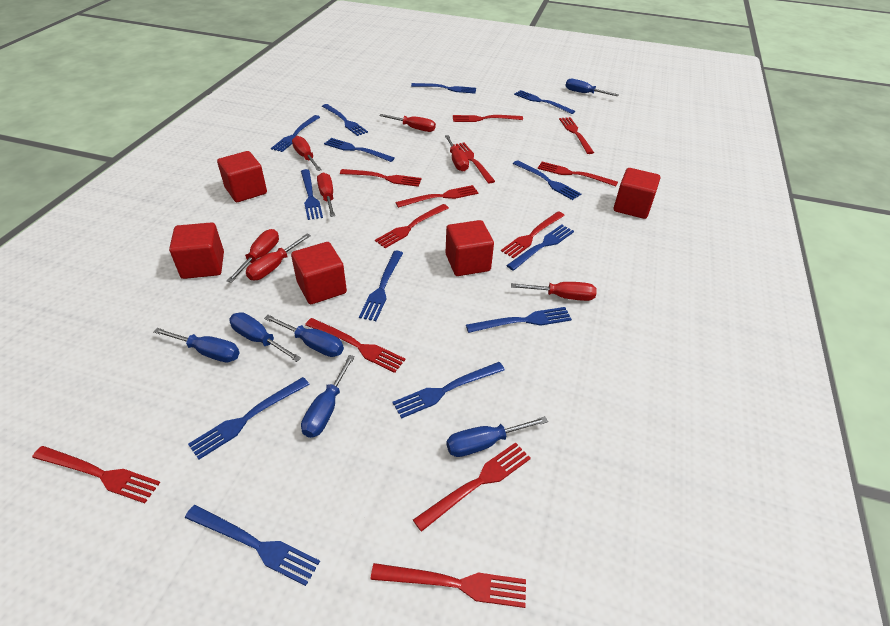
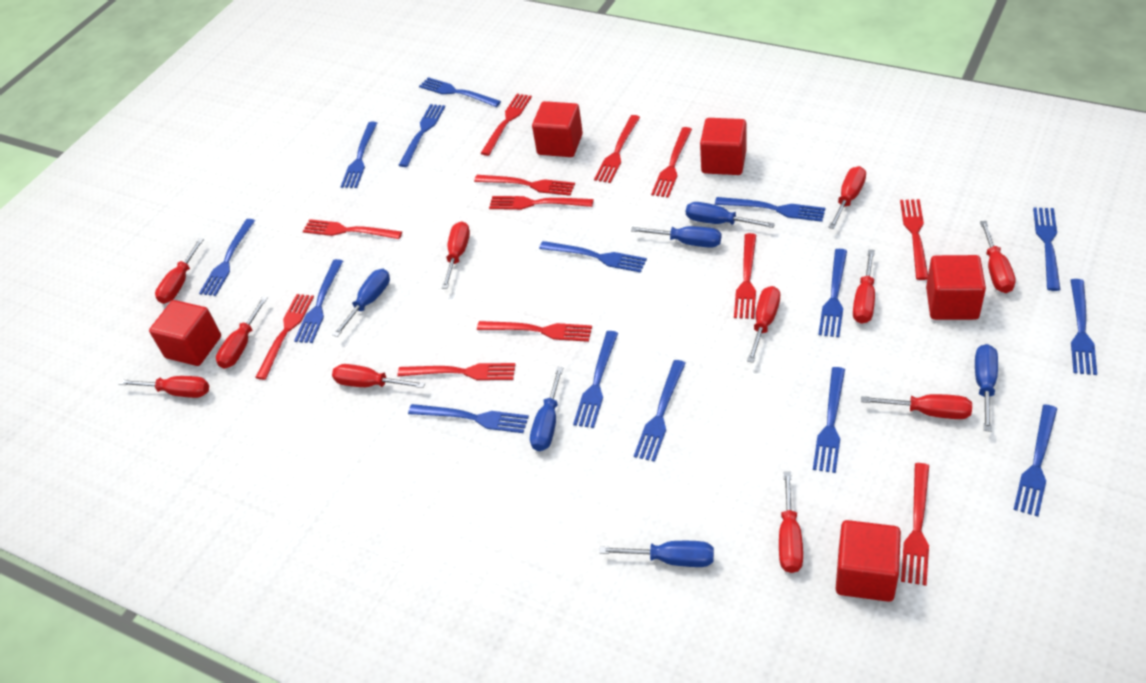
blue fork: [185,505,320,586] [188,377,310,460] [271,115,320,152] [301,169,323,220] [322,104,368,136] [324,138,395,162] [359,251,403,321] [393,362,505,419] [411,83,476,94] [466,307,572,333] [506,225,574,271] [513,160,581,200] [514,90,575,114] = 13 -> [199,219,255,296] [294,259,343,343] [341,122,377,188] [398,104,445,167] [408,404,529,433] [419,77,501,107] [539,241,647,273] [573,331,618,428] [634,360,686,462] [715,197,825,222] [813,367,845,473] [818,249,847,337] [1013,404,1057,517] [1033,208,1060,291] [1071,279,1097,375] = 15
red screwdriver: [227,229,279,283] [246,234,311,280] [292,136,322,171] [317,173,335,217] [379,114,436,132] [445,135,469,172] [511,282,597,301] = 7 -> [119,376,209,398] [155,238,204,304] [216,296,268,369] [332,364,425,388] [442,221,470,289] [747,286,780,363] [779,472,803,573] [828,166,866,229] [853,249,875,324] [861,394,972,419] [980,221,1016,293] = 11

